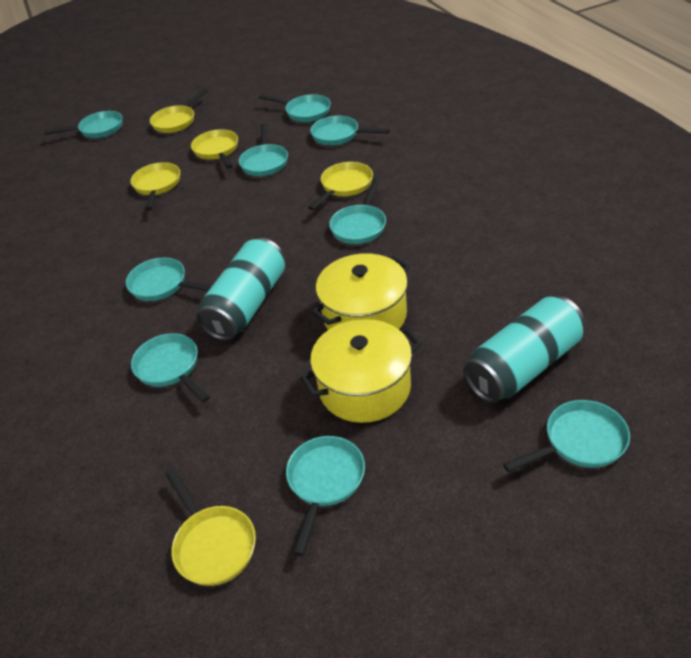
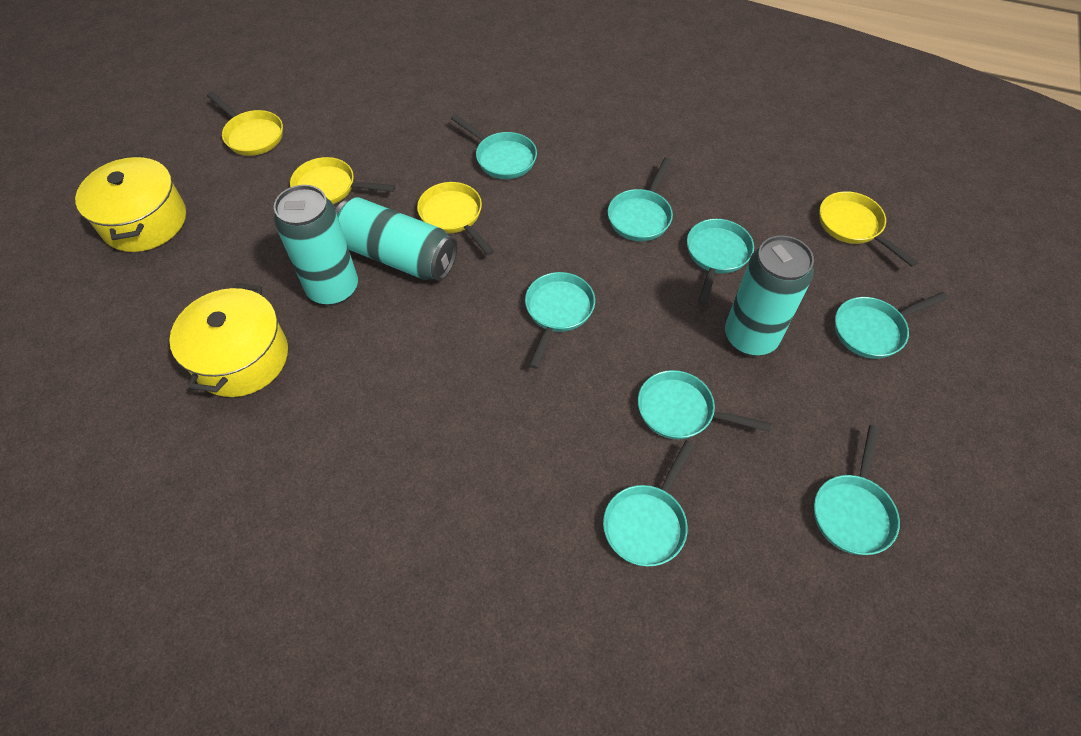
turquoise can: [196,238,285,341] [463,296,585,403] = 2 -> [274,185,358,306] [335,197,457,281] [725,235,814,356] = 3
turquoise pan: [44,111,122,138] [126,258,212,301] [131,333,210,403] [239,123,288,176] [259,94,331,122] [286,436,365,556] [310,116,390,145] [329,178,386,244] [503,400,630,472] = 9 -> [451,114,537,179] [525,272,595,369] [603,440,695,566] [608,157,673,241] [638,370,772,439] [687,219,754,305] [814,425,900,555] [835,292,948,359] = 8
yellow pan: [130,162,180,210] [150,88,208,133] [165,468,256,586] [191,129,238,169] [308,162,373,210] = 5 -> [207,92,283,156] [290,157,396,204] [417,182,494,255] [820,191,918,267] = 4

